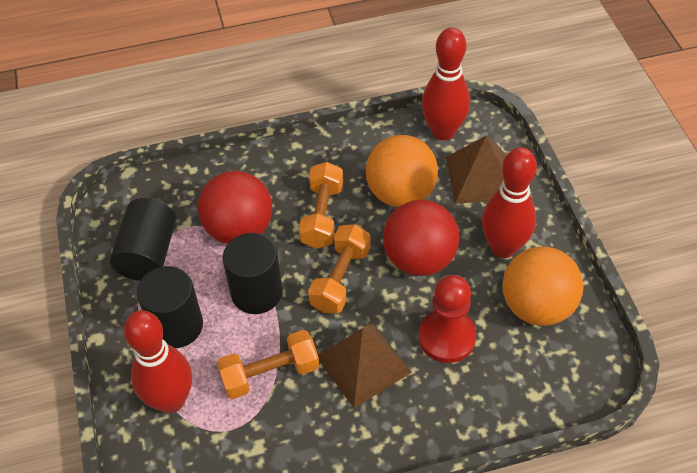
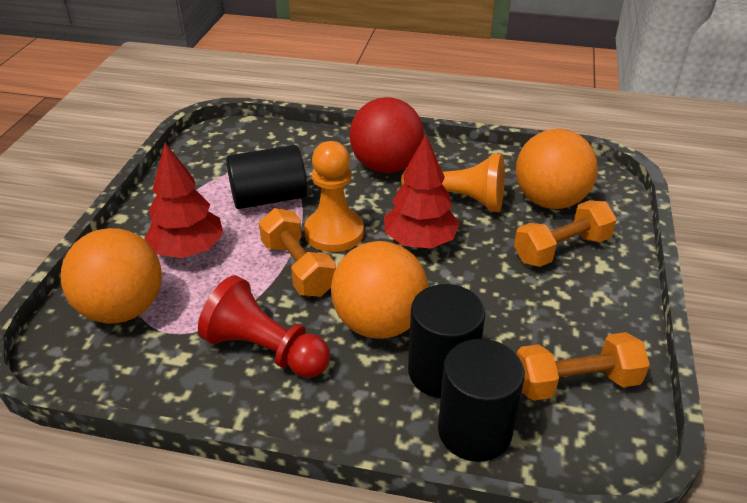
brown pyramid: [318,322,412,408] [446,136,506,204] = 2 -> none = 0
orange ball: [366,135,438,207] [502,246,583,326] = 2 -> [61,228,162,324] [331,241,428,339] [516,129,598,209] = 3
orange pawn: none = 0 -> [304,141,364,252] [401,153,505,212] = 2
red ball: [198,171,272,244] [383,200,460,276] = 2 -> [349,97,424,173] = 1
red bowling pin: [124,310,192,413] [422,27,470,140] [482,147,537,258] = 3 -> none = 0
red tree: none = 0 -> [144,143,224,258] [384,135,460,248] = 2

